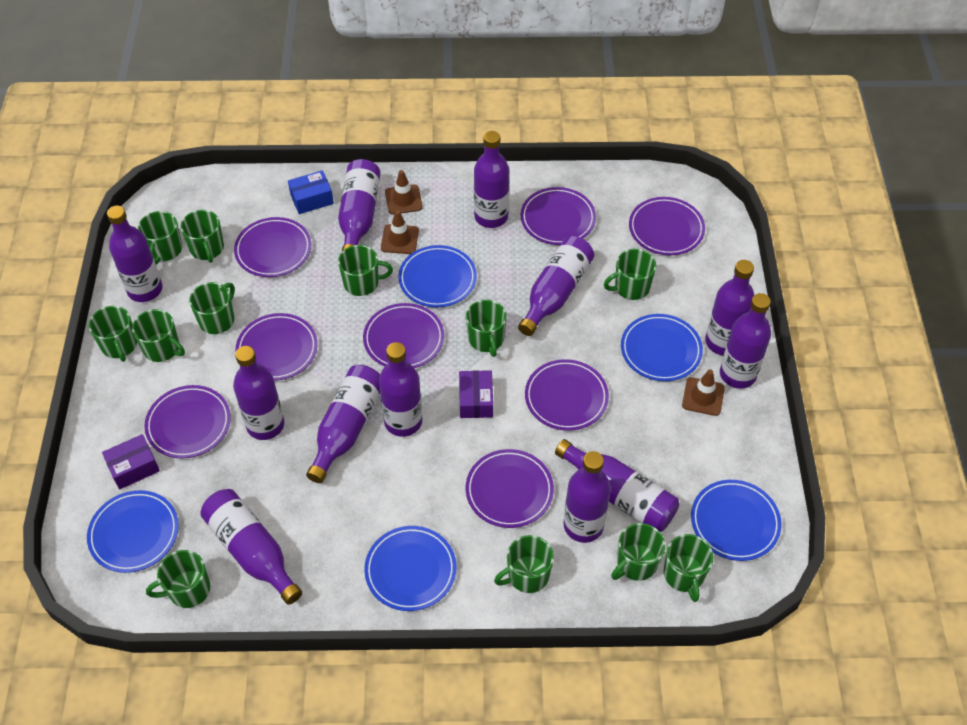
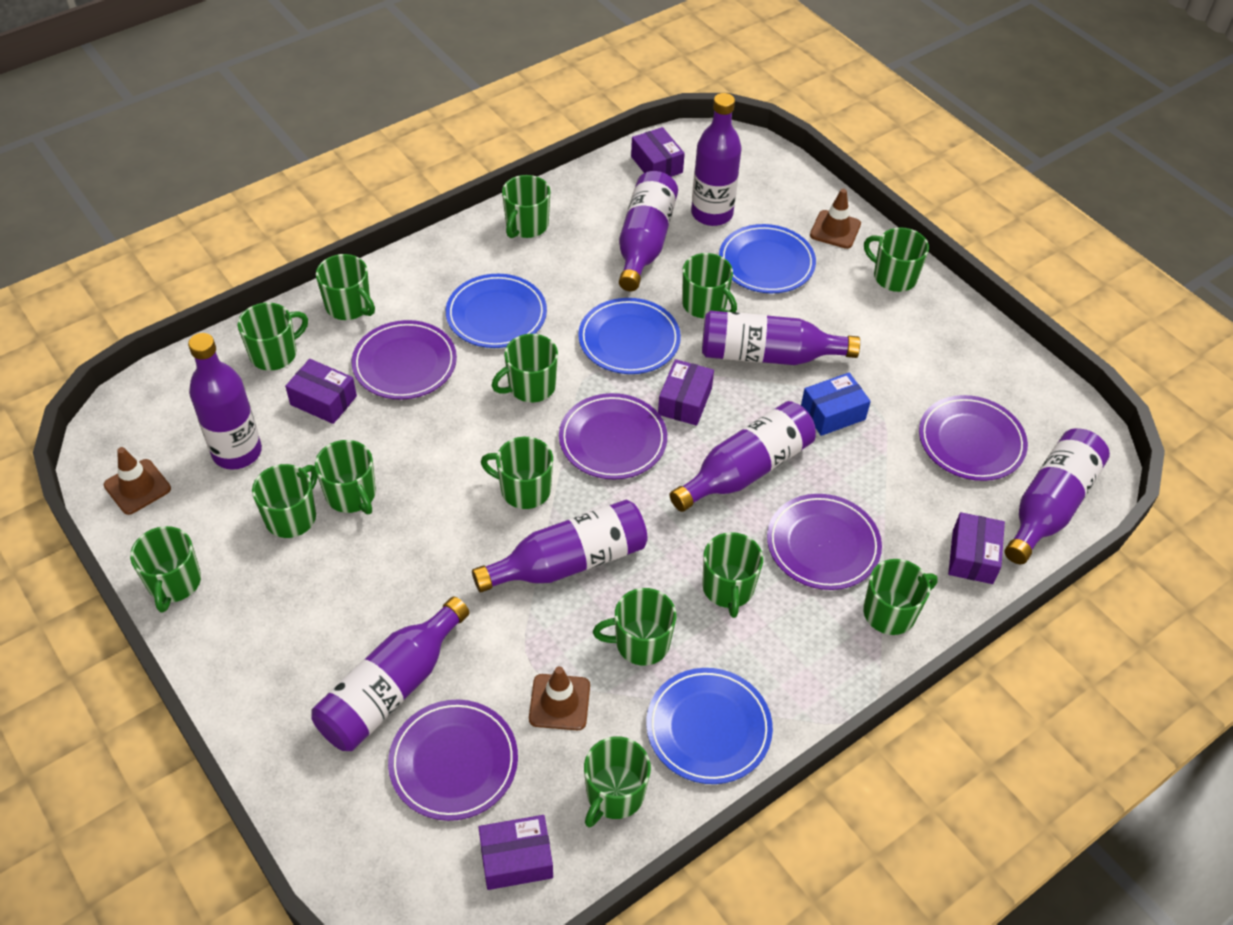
blue plate: [87,490,179,573] [364,526,456,611] [398,245,477,307] [621,314,703,381] [691,480,782,561] = 5 -> [446,274,547,348] [578,298,681,374] [646,668,773,784] [719,224,816,293] = 4
green mug: [89,306,137,362] [132,309,185,362] [138,211,182,265] [146,550,210,608] [180,210,224,263] [189,282,235,334] [338,245,393,296] [466,300,507,357] [494,535,554,593] [604,249,656,300] [611,523,665,581] [664,534,714,602] = 12 -> [130,526,201,612] [238,302,308,371] [252,464,318,538] [315,440,376,514] [316,254,375,320] [481,437,553,509] [491,334,558,402] [502,175,550,238] [584,736,651,827] [593,588,676,666] [682,253,737,318] [702,532,763,618] [863,559,938,635] [864,227,929,292] = 14
purple bottle: [107,206,163,302] [200,489,302,605] [233,346,284,440] [306,365,380,483] [338,159,381,251] [379,342,422,437] [474,131,509,228] [518,236,594,336] [555,439,680,532] [564,451,611,543] [705,260,754,355] [720,293,771,389] = 12 -> [188,333,262,470] [311,596,470,751] [472,500,648,593] [619,171,678,291] [670,401,816,512] [691,93,742,226] [702,311,860,365] [1005,428,1110,564] = 8
purple box: [102,434,160,489] [459,370,493,418] = 2 -> [285,359,357,424] [478,815,553,890] [631,127,685,177] [658,359,714,426] [948,512,1005,584] = 5
purple plate: [144,385,231,458] [234,217,311,277] [236,313,318,381] [363,303,444,368] [466,449,554,528] [520,187,596,245] [525,359,609,431] [629,197,705,255] = 8 -> [352,320,457,399] [388,699,518,821] [559,393,667,479] [767,494,882,590] [919,395,1028,481] = 5

